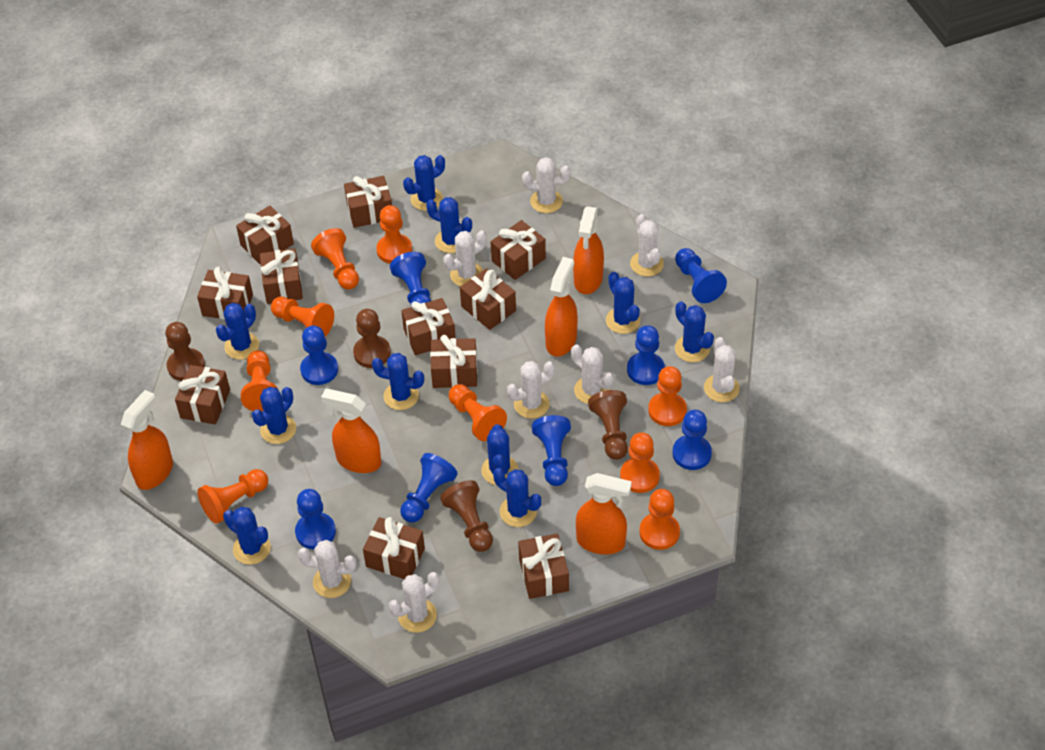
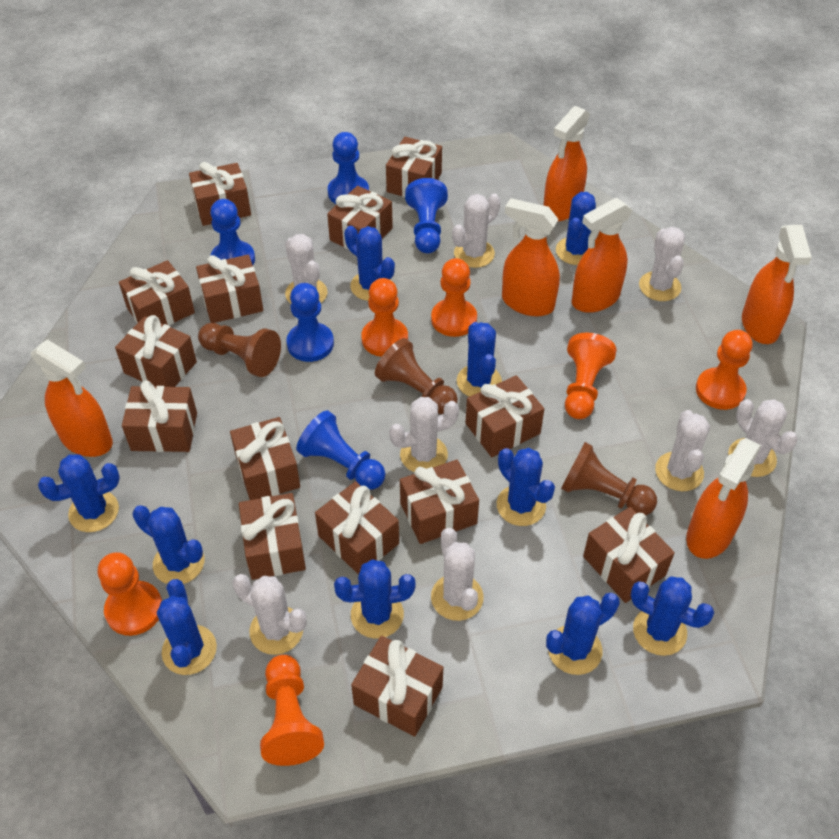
blue pawn: [295,489,336,549] [300,326,338,385] [390,252,431,304] [400,453,458,523] [532,415,571,486] [627,325,665,385] [672,410,712,470] [675,248,727,303] = 8 -> [210,199,255,265] [286,283,334,362] [296,410,385,490] [328,132,369,204] [405,178,448,253] = 5
brown gift: [175,365,230,425] [197,267,253,320] [236,206,294,264] [260,248,303,304] [344,176,392,228] [363,517,425,579] [401,298,456,355] [430,335,477,388] [460,268,516,330] [491,220,546,280] [518,533,569,599] = 11 -> [115,315,197,387] [119,260,195,325] [122,380,197,452] [189,162,251,226] [196,255,263,323] [230,417,300,500] [239,493,306,580] [315,481,399,575] [327,186,393,250] [351,636,443,737] [386,137,442,197] [400,460,479,544] [466,375,544,457] [583,507,675,603] = 14
brown pawn: [165,322,205,381] [353,309,391,368] [440,480,493,552] [588,390,628,460] = 4 -> [198,323,281,377] [375,338,458,414] [561,442,657,515] = 3
orange pawn: [197,469,268,524] [241,350,278,412] [271,297,334,337] [311,228,359,290] [376,205,412,264] [449,384,507,441] [620,432,660,493] [639,489,680,550] [648,366,687,426] = 9 -> [98,552,162,636] [260,655,324,766] [361,278,408,357] [431,258,477,337] [565,333,617,419] [696,330,753,410] = 6
orange spray bottle: [121,390,173,490] [321,389,381,473] [545,257,578,357] [573,207,604,294] [576,473,632,554] = 5 -> [31,339,113,457] [502,198,560,316] [543,106,590,222] [571,198,632,313] [686,438,761,559] [742,225,812,344] = 6

